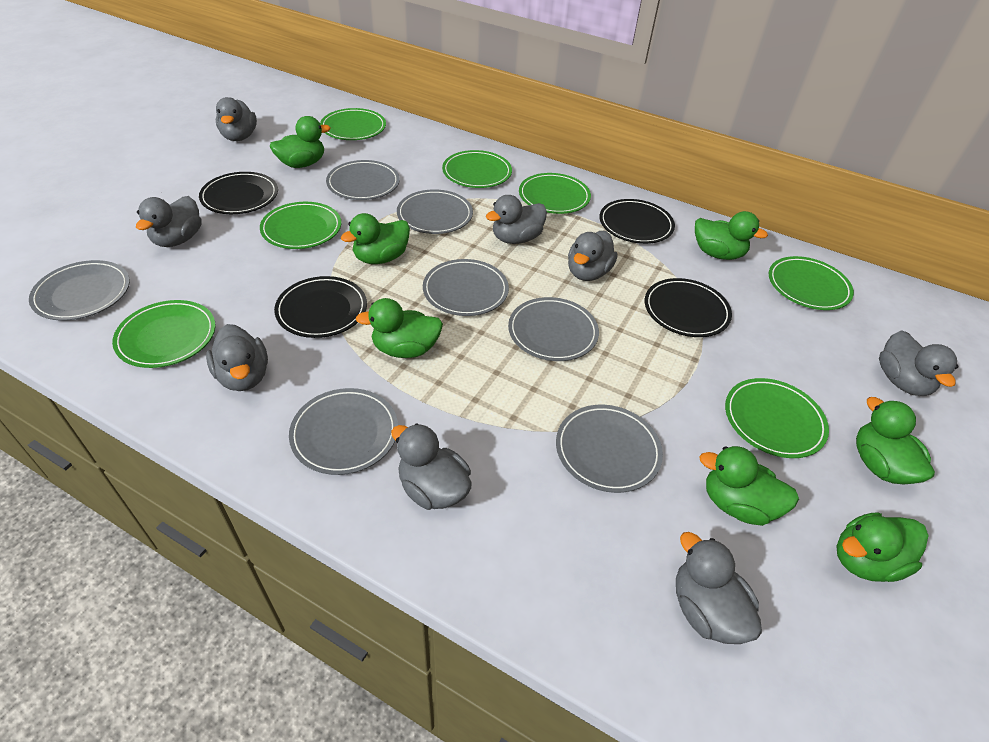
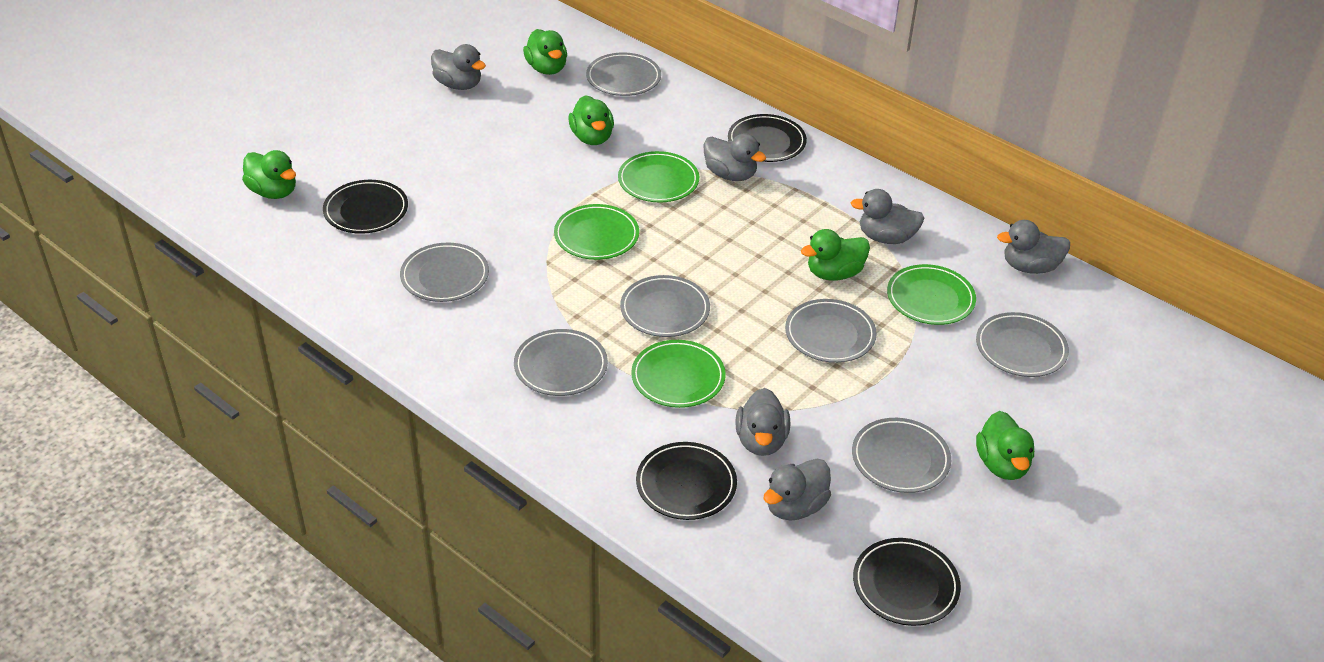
green duck: [270,116,331,168] [341,213,410,264] [355,298,443,358] [695,211,768,260] [699,446,799,526] [836,512,929,582] [856,397,935,484] = 7 -> [242,150,296,199] [523,29,567,75] [568,95,614,145] [801,229,870,281] [976,411,1034,480] = 5
green plate: [112,300,216,368] [260,202,341,249] [320,108,386,140] [442,150,512,188] [519,173,591,214] [725,378,829,458] [769,256,854,310] = 7 -> [554,204,639,260] [618,151,699,202] [631,340,726,408] [887,264,976,325] = 4
grey duck: [136,196,202,247] [206,324,268,391] [216,97,257,141] [391,424,472,510] [486,195,547,244] [568,231,617,281] [676,532,762,644] [879,330,958,396] = 8 -> [431,44,486,90] [703,133,766,181] [735,388,790,456] [763,459,831,521] [851,189,924,244] [997,220,1070,274] = 6

